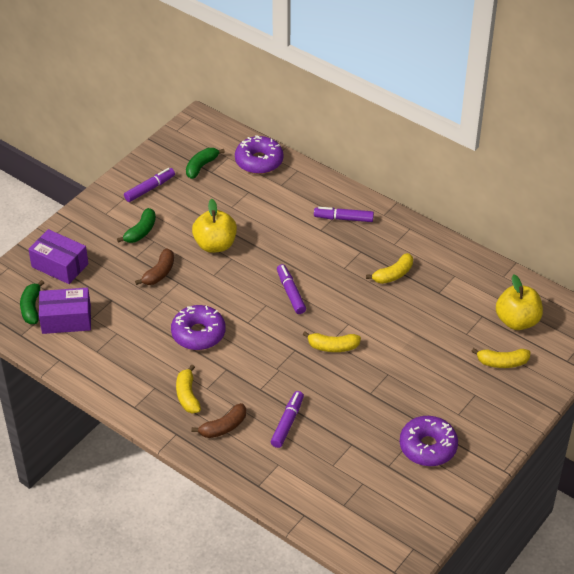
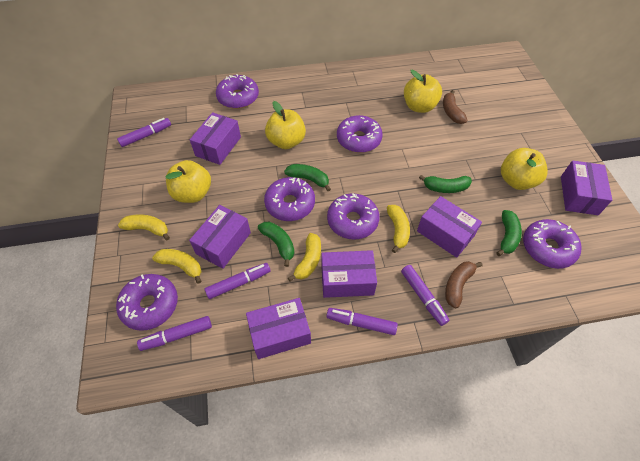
green banana: [20,280,44,324] [117,208,156,243] [186,148,225,179] = 3 -> [258,222,294,267] [284,164,331,191] [419,175,472,193] [496,210,522,256] = 4
purple box: [28,229,88,284] [39,288,91,334] = 2 -> [189,205,251,269] [190,112,241,165] [246,298,311,359] [321,250,377,298] [417,196,482,258] [561,161,612,215] = 6
purple donut: [171,305,225,350] [235,135,284,174] [400,416,458,466] = 3 -> [116,274,178,331] [216,74,259,109] [264,177,315,221] [327,193,379,240] [337,115,383,153] [523,219,582,269] = 6
purple marker: [124,168,175,202] [271,391,304,448] [277,264,306,314] [314,207,374,222] = 4 -> [117,118,171,147] [137,316,212,351] [205,263,271,299] [326,308,398,335] [401,265,449,326] = 5
yellow apple: [192,199,237,253] [496,275,543,330] = 2 -> [165,160,211,203] [265,101,306,149] [404,70,442,113] [501,148,548,190] = 4

